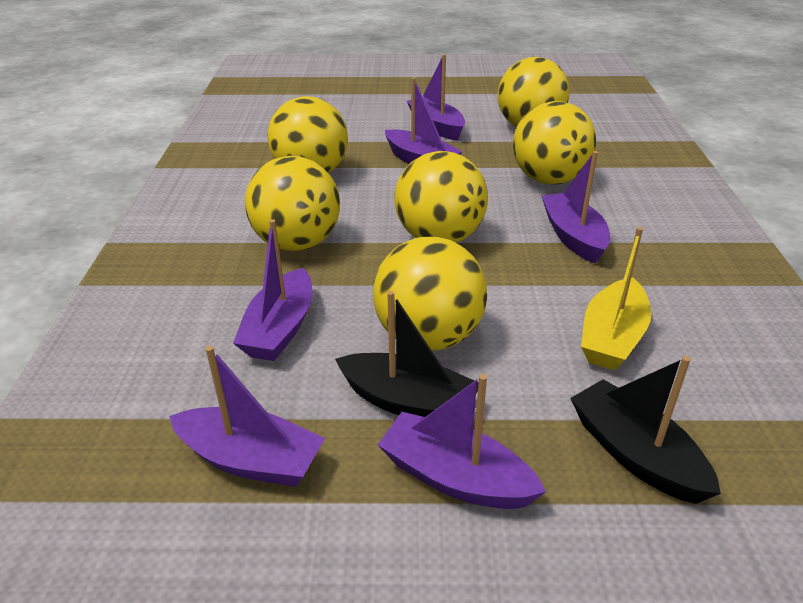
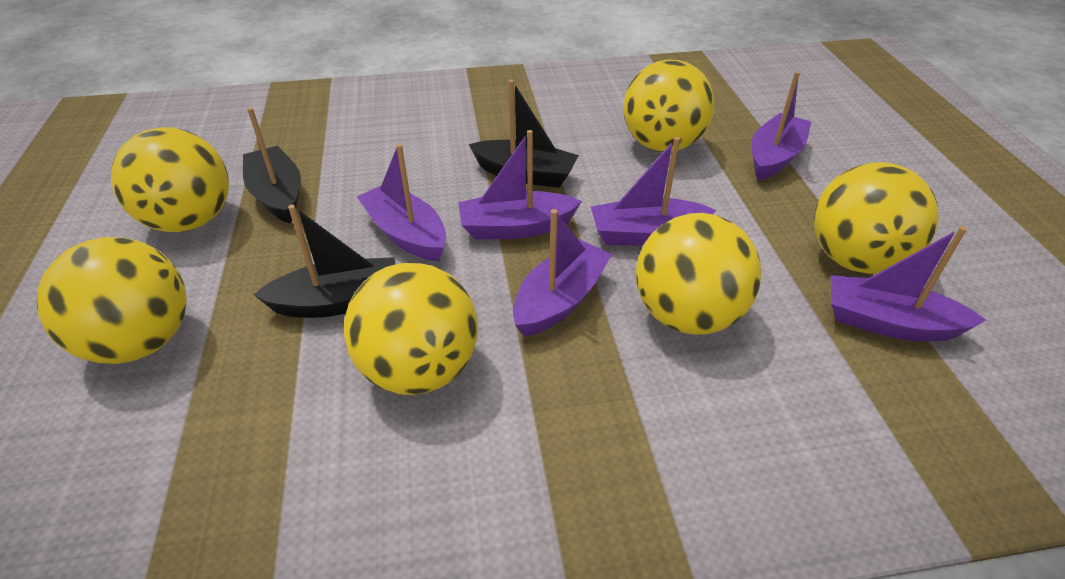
black boat: [335,291,479,417] [570,356,721,504] = 2 -> [243,107,301,223] [253,205,395,318] [469,80,579,188] = 3
yellow boat: [581,227,651,370] = 1 -> none = 0

